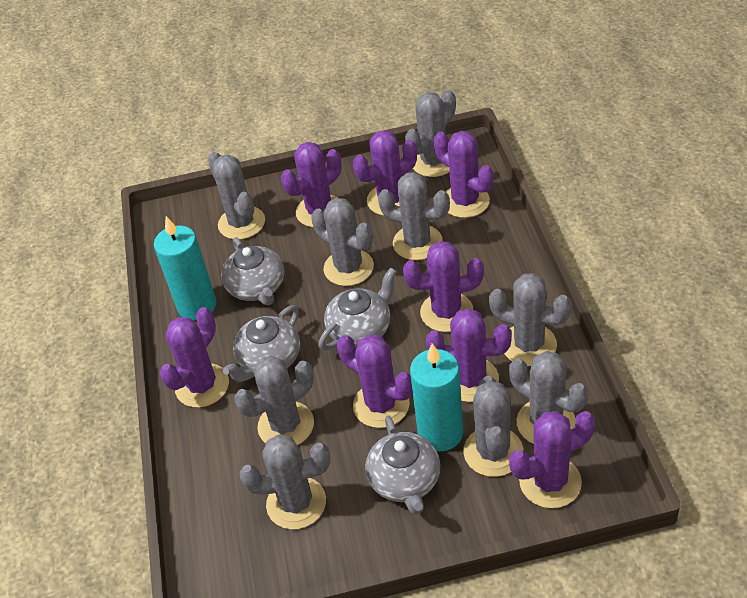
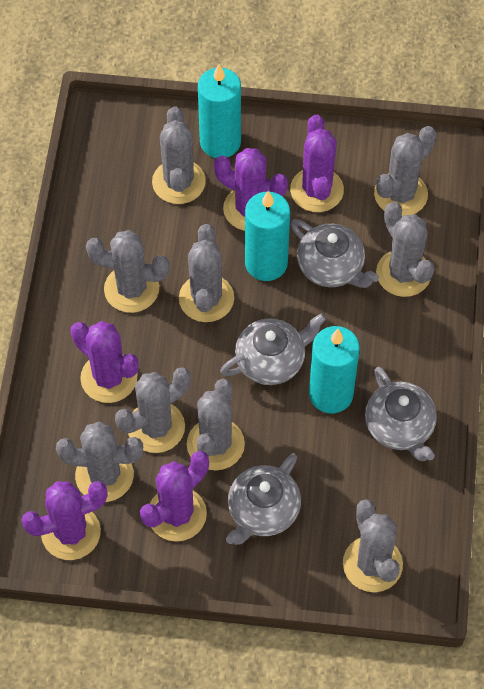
purple cactus: [160,307,229,408] [281,142,342,228] [337,335,413,428] [353,130,417,216] [403,241,484,332] [426,308,512,402] [434,131,493,218] [509,411,595,508] = 8 -> [21,481,108,560] [70,321,139,403] [140,451,209,542] [214,148,288,231] [290,115,344,212] = 5
turquoise candle: [154,216,216,320] [410,343,463,451] = 2 -> [198,64,241,158] [245,191,290,281] [309,326,360,413] = 3

